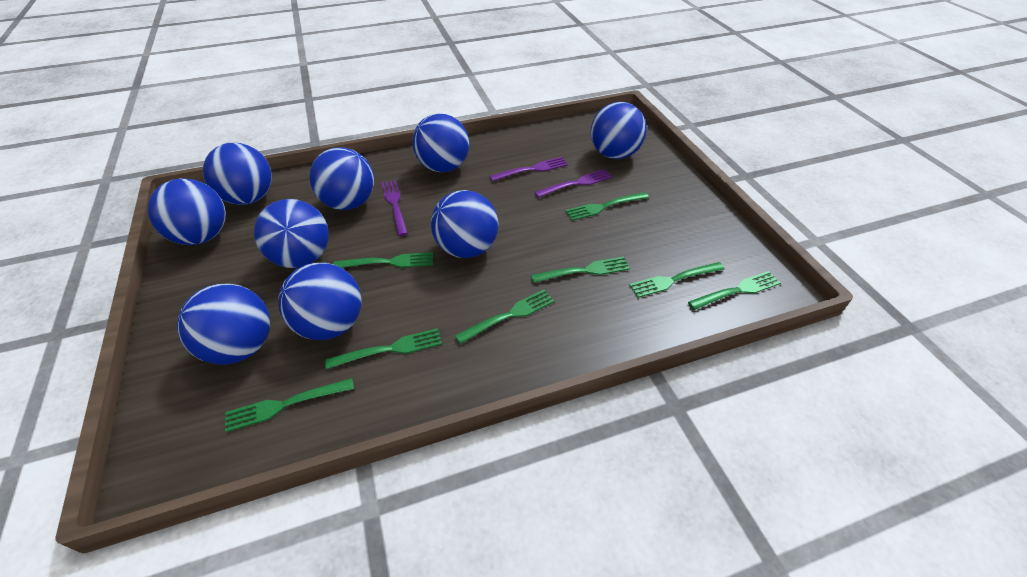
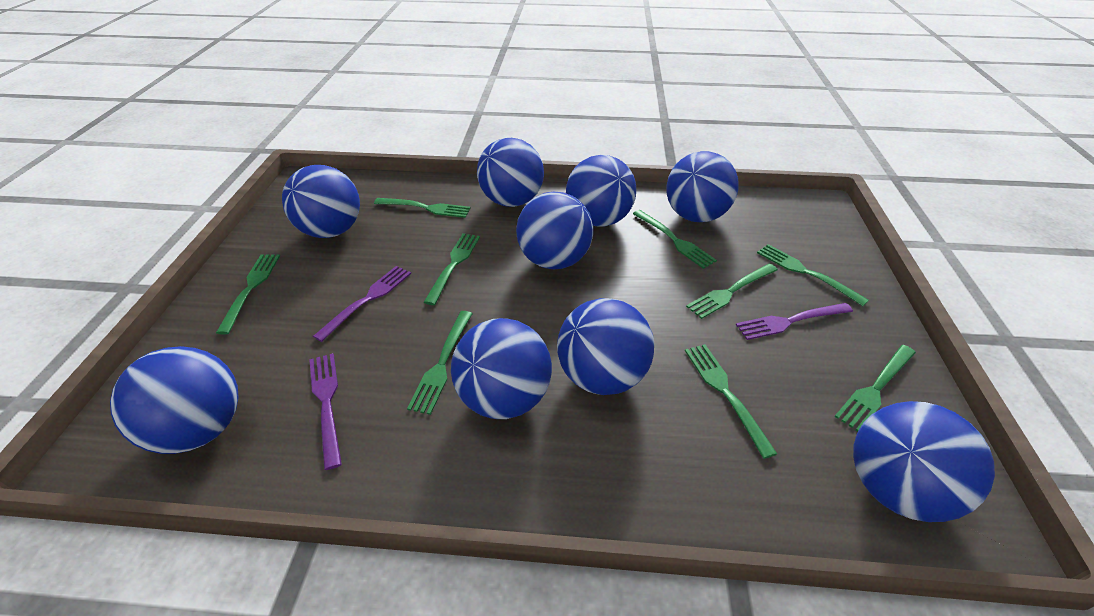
green fork: [225,378,354,432] [325,328,442,369] [333,252,433,268] [455,290,555,344] [531,257,630,283] [565,192,649,221] [629,262,725,298] [688,271,781,310] = 8 -> [216,254,280,334] [374,198,471,218] [407,311,473,415] [424,233,480,305] [633,210,717,269] [685,344,777,459] [686,263,778,319] [757,244,869,306] [834,345,916,432] = 9

